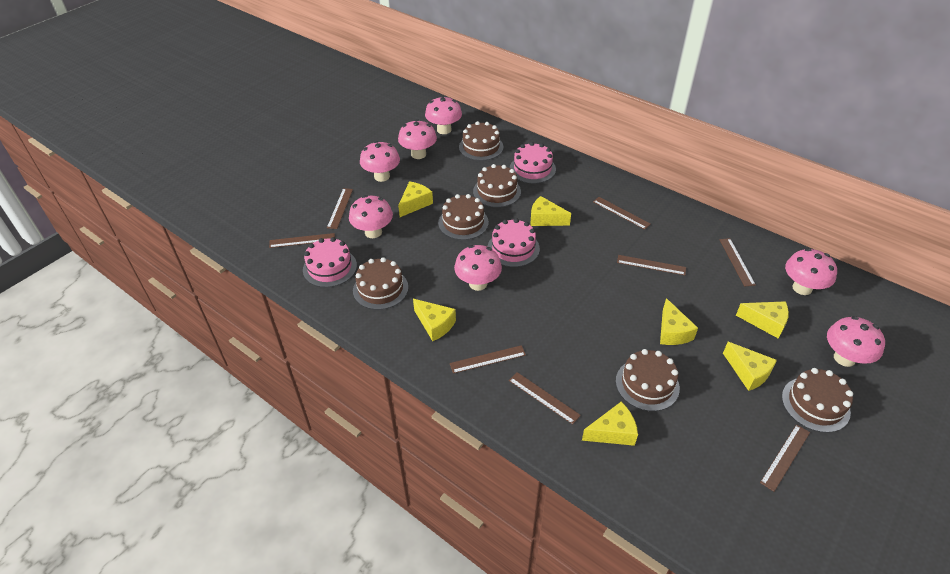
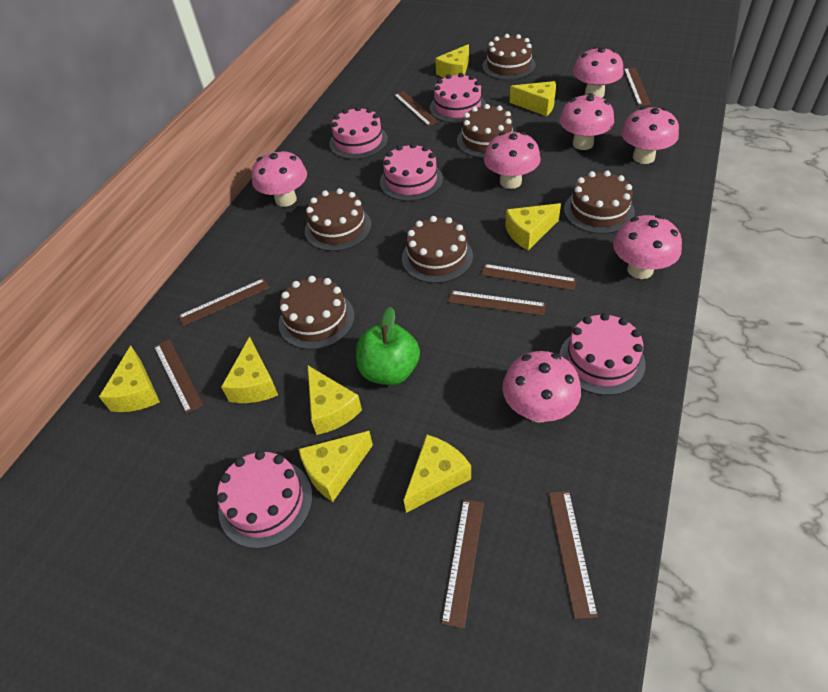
green apple: none = 0 -> [356,307,420,385] = 1
pink cake: [303,237,357,287] [487,218,540,267] [510,142,556,184] = 3 -> [217,451,312,549] [329,106,388,159] [380,143,443,201] [430,73,486,123] [559,313,646,395] = 5
yellow cheese: [398,181,433,217] [413,299,456,341] [531,196,571,226] [582,402,638,446] [660,298,698,345] [723,342,777,391] [736,301,789,338] = 7 -> [99,346,160,412] [221,336,278,403] [298,431,373,502] [308,366,362,435] [404,434,471,513] [435,44,469,78] [505,203,561,250] [510,81,556,116] = 8

